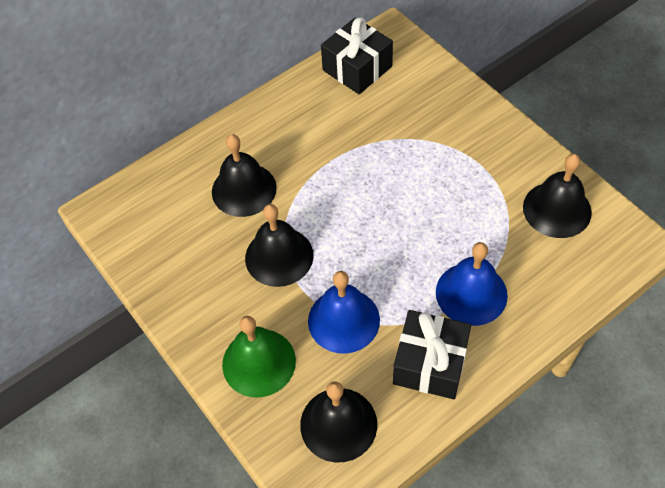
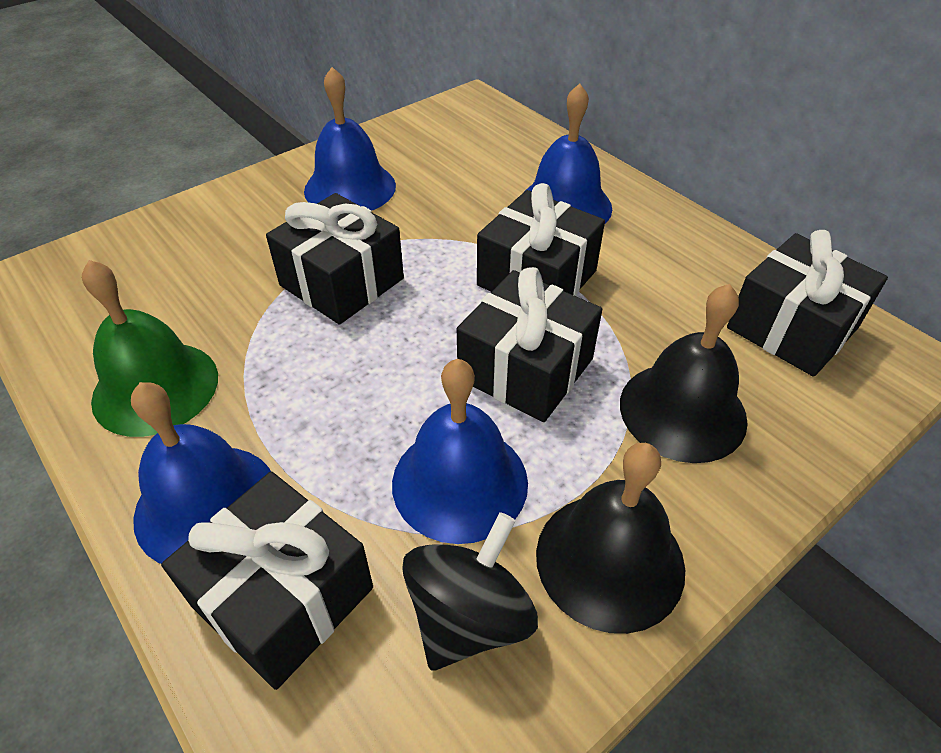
black bell: [212,134,277,217] [245,204,314,287] [300,381,377,463] [523,154,592,238] = 4 -> [536,443,685,634] [620,284,748,463] = 2
black gift: [321,17,393,94] [393,310,471,399] = 2 -> [161,471,373,690] [266,193,404,325] [457,267,602,422] [477,183,605,296] [727,230,888,377] = 5
black spinning top: none = 0 -> [402,512,538,671] = 1
blue bell: [308,271,380,354] [436,242,508,326] = 2 -> [131,382,271,564] [304,67,396,211] [392,359,528,544] [523,83,612,223] = 4

